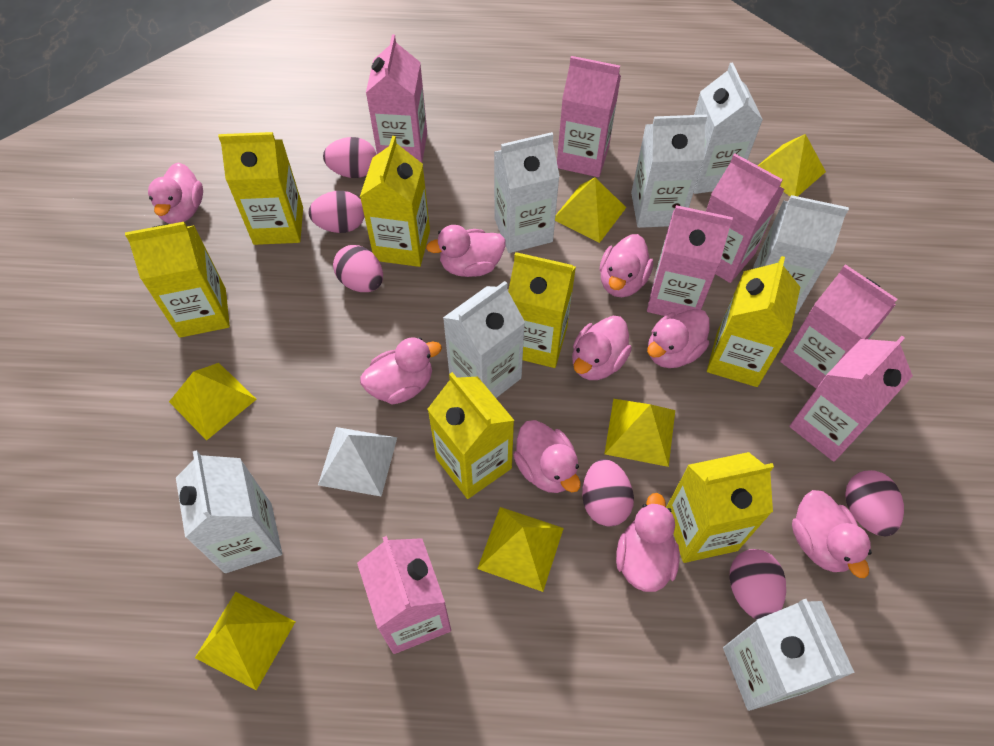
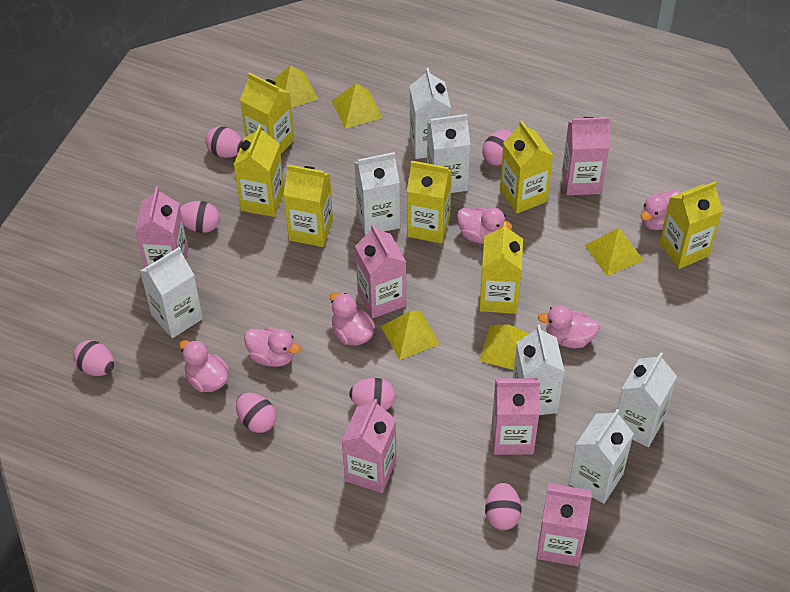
pink carton: [357,536,451,654] [366,35,427,163] [557,56,621,177] [647,205,733,316] [706,154,784,283] [780,264,897,389] [789,336,913,462] = 7 -> [135,187,188,268] [341,399,397,493] [355,224,406,318] [492,378,540,455] [536,483,592,566] [562,117,610,195] = 6
pink duck: [148,162,203,224] [360,337,442,405] [426,225,506,277] [513,420,581,493] [572,316,632,380] [600,234,653,297] [616,493,680,592] [647,309,710,368] [792,490,872,578] = 9 -> [179,340,229,392] [244,327,301,367] [330,292,375,346] [457,208,512,244] [538,305,600,348] [641,190,680,230] = 6
pink egg: [308,191,365,233] [323,137,376,178] [333,245,383,292] [582,459,634,526] [730,549,786,619] [845,470,904,536] = 6 -> [73,340,114,376] [180,201,220,233] [205,127,243,158] [236,393,276,433] [349,378,396,410] [482,130,513,165] [485,482,521,530] = 7
white pyramid: [318,427,397,497] = 1 -> none = 0
yellow pyramid: [169,363,257,440] [195,592,296,690] [477,507,564,592] [555,178,626,243] [605,399,675,467] [758,134,826,197] = 6 -> [272,65,318,108] [332,83,383,129] [381,311,440,360] [479,324,528,370] [585,228,643,276] = 5

